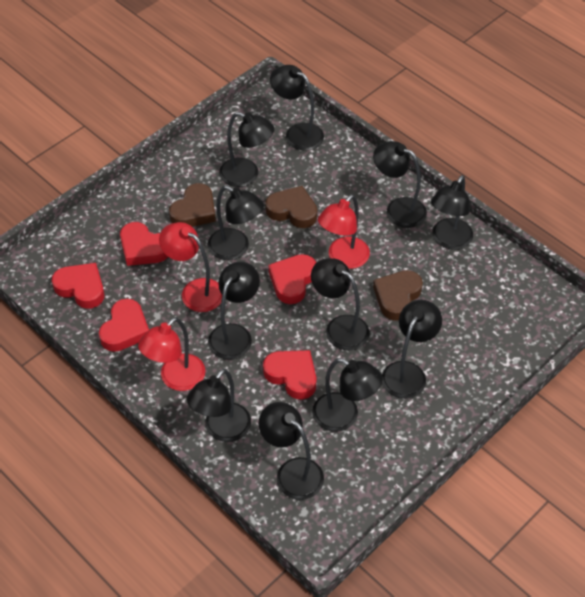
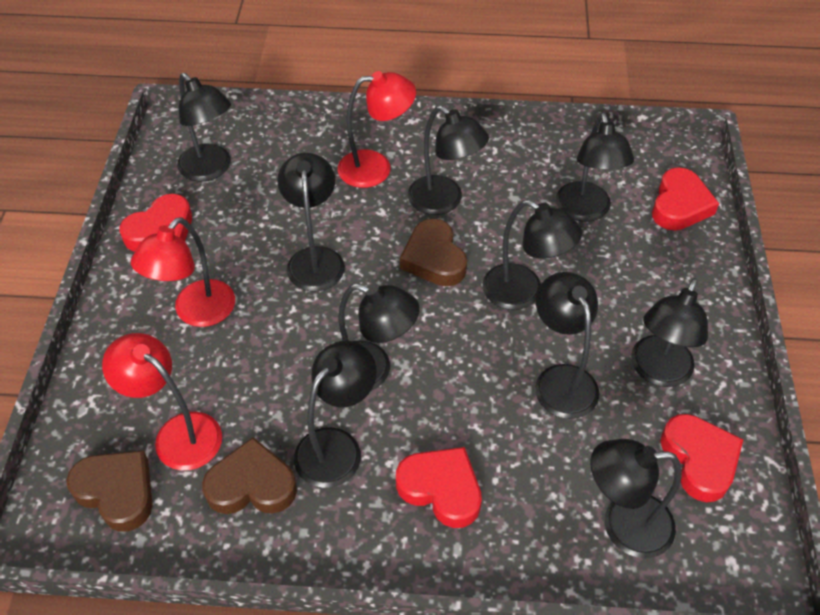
black lamp: [187,369,251,442] [208,185,264,260] [208,262,260,360] [219,112,275,187] [259,402,324,500] [270,65,324,150] [311,258,369,350] [312,358,383,432] [373,141,427,228] [382,300,442,399] [431,175,473,250] = 11 -> [177,73,231,182] [277,153,345,292] [294,341,376,488] [338,283,420,391] [408,105,489,215] [482,200,582,310] [535,272,599,419] [556,113,634,222] [590,439,682,558] [631,278,708,387] = 10
red heart: [52,263,104,309] [99,299,149,352] [120,222,168,266] [263,350,316,400] [269,254,316,304] = 5 -> [120,194,192,252] [396,447,482,528] [652,167,719,231] [660,414,743,502] = 4

